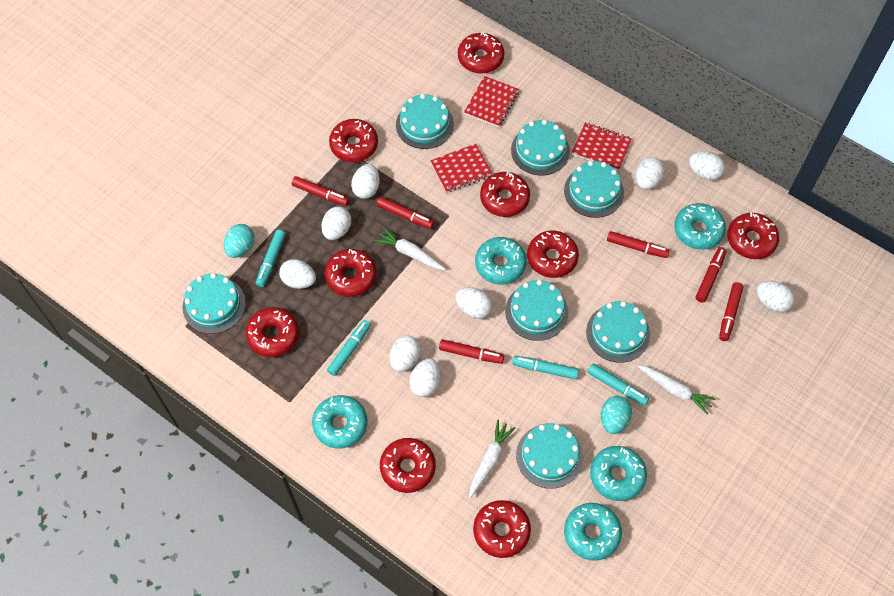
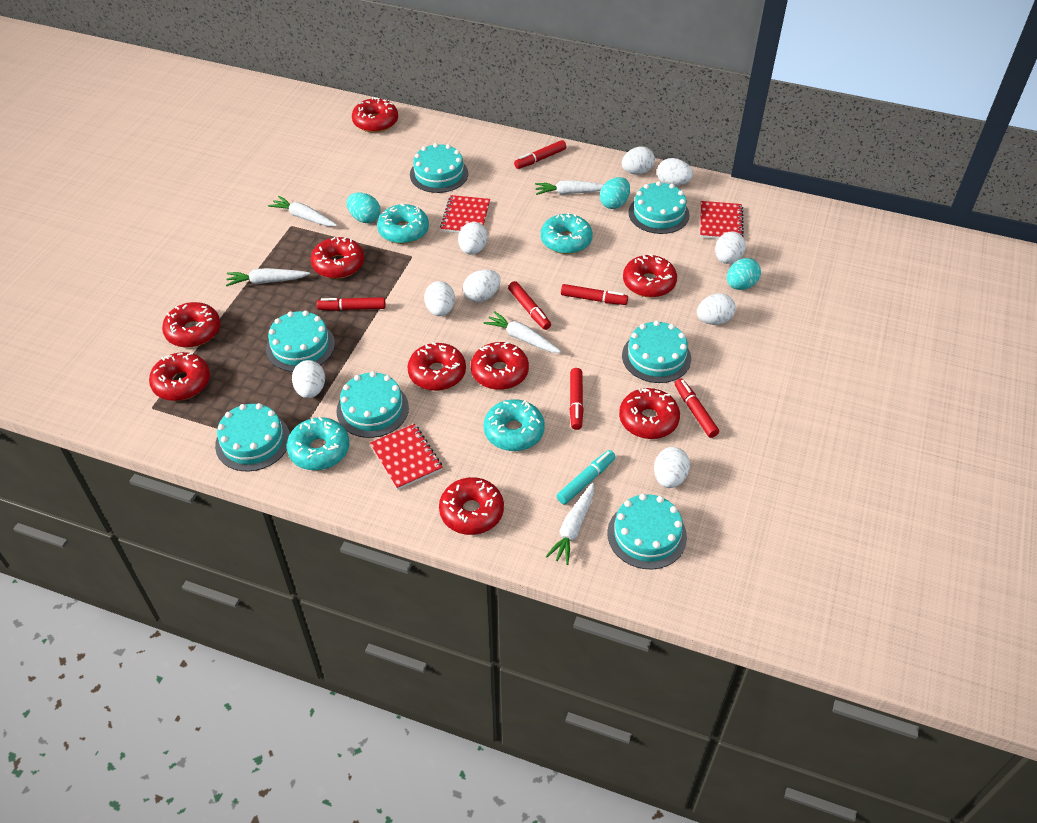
turquoise donut: [312,395,367,448] [475,237,527,284] [564,503,622,561] [590,446,647,501] [674,203,726,250] = 5 -> [287,417,349,470] [377,204,429,244] [483,399,545,451] [541,213,592,254] = 4
turquoise egg: [224,224,255,258] [601,396,632,434] = 2 -> [347,192,381,223] [600,177,630,209] [727,258,761,290] = 3
turquoise marker: [256,230,286,287] [327,320,371,376] [512,356,579,379] [587,363,649,406] = 4 -> [557,450,616,504] = 1
white carrot: [374,227,446,270] [469,420,515,498] [637,365,716,414] = 3 -> [226,268,310,286] [268,196,337,226] [483,311,562,353] [535,180,604,195] [546,483,594,565] = 5

